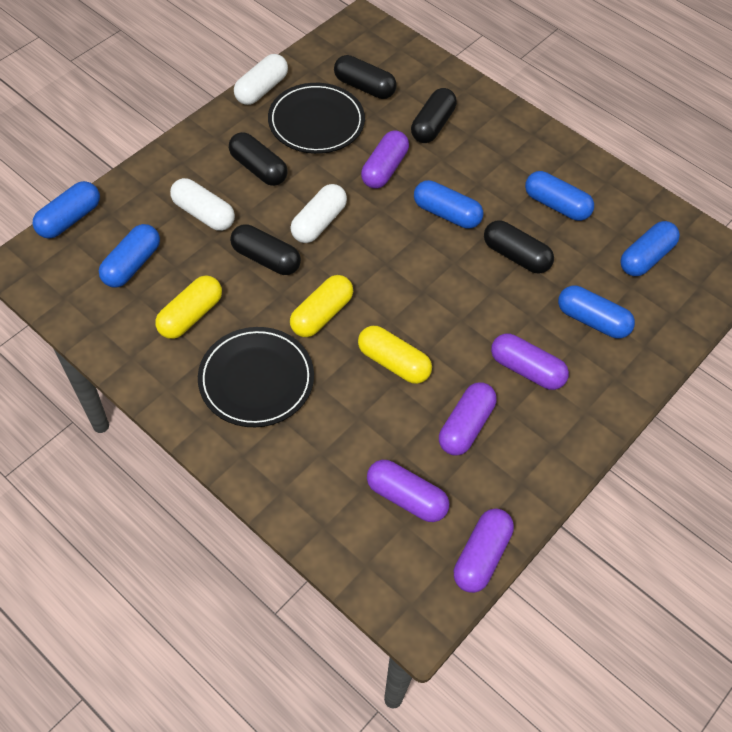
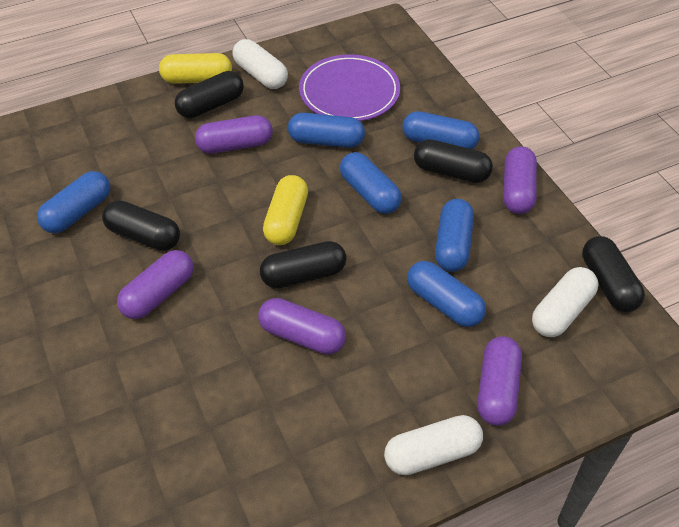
black plate: [198,327,314,427] [268,83,365,154] = 2 -> none = 0
purple plate: none = 0 -> [299,54,400,121] = 1
yellow capsule: [155,276,222,339] [290,275,353,337] [358,326,432,384] = 3 -> [159,53,232,84] [263,175,308,245] = 2

